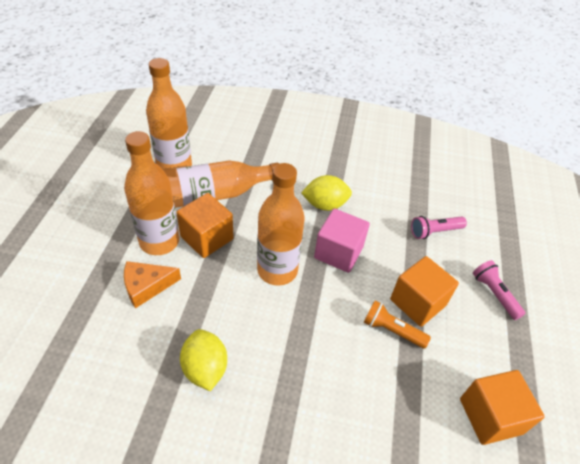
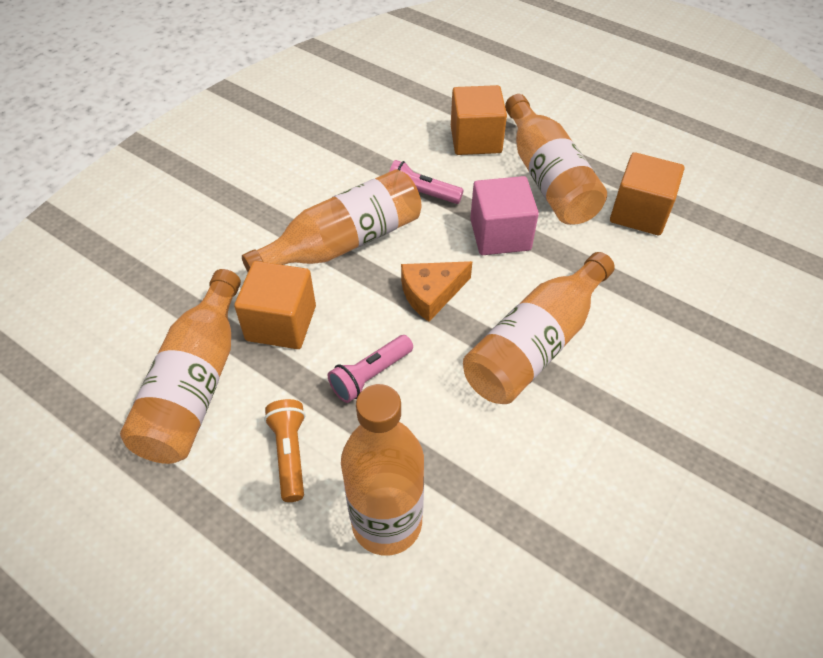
orange bottle: [124,131,179,255] [146,58,192,171] [164,160,279,208] [257,163,305,286] = 4 -> [120,269,241,464] [242,169,421,272] [341,384,424,555] [463,252,615,404] [505,94,607,225] = 5
yellow lemon: [180,329,227,391] [301,175,352,211] = 2 -> none = 0

